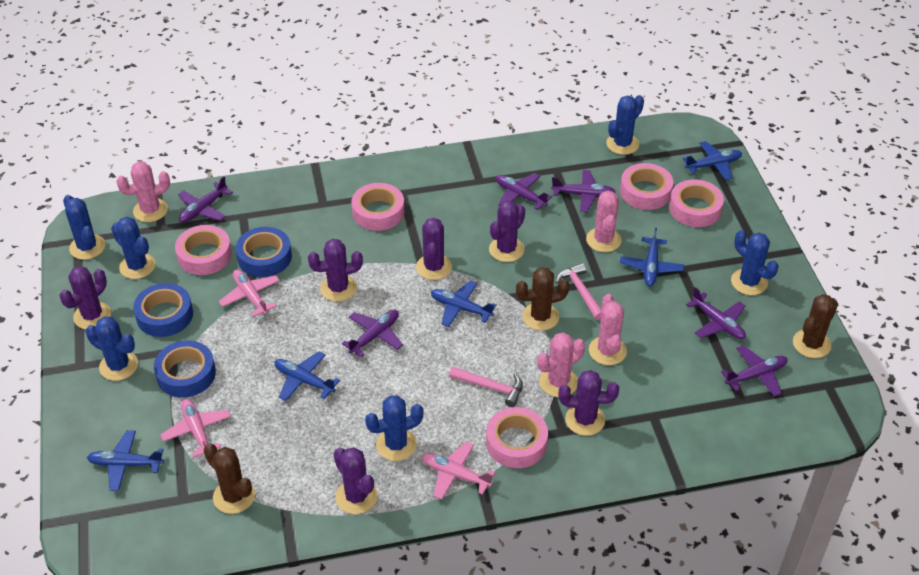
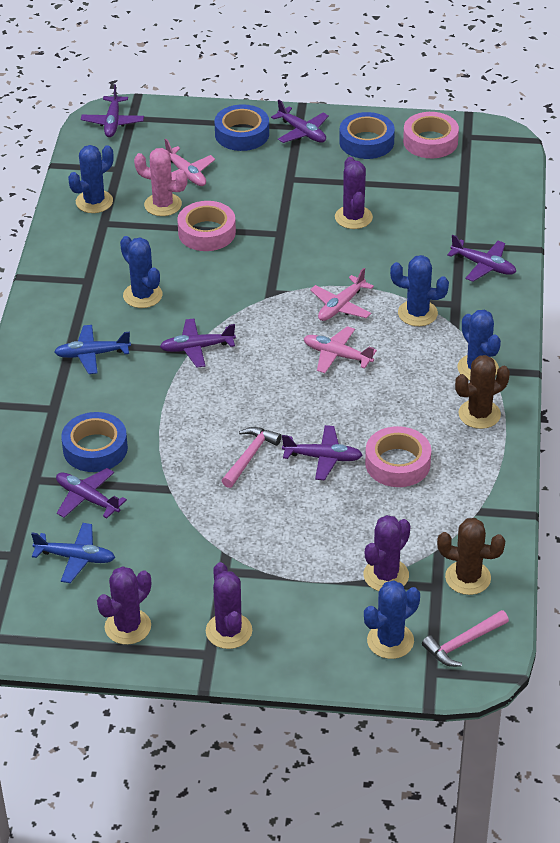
blue cactus: [63,195,105,260] [86,316,138,381] [111,217,156,279] [365,395,424,461] [606,95,644,155] [731,230,779,295] = 6 -> [68,145,114,213] [120,236,163,308] [364,580,420,659] [390,255,449,326] [457,310,501,380] = 5
blue plane: [87,430,164,491] [274,351,340,401] [431,281,496,327] [620,228,684,286] [683,141,742,180] = 5 -> [31,523,115,583] [54,325,131,374] = 2
brown cactus: [204,443,255,514] [516,267,570,331] [793,294,838,358] = 3 -> [437,518,506,595] [455,355,510,429] = 2
pink cactus: [116,162,170,222] [537,332,585,397] [586,191,621,252] [589,294,627,365] = 4 -> [134,148,187,216] = 1
pink tape: [175,225,232,275] [352,183,404,231] [486,407,548,468] [620,163,673,210] [669,179,724,227] = 5 -> [177,201,236,251] [365,426,431,487] [403,112,459,158] = 3
purple cactus: [60,266,111,329] [308,239,363,302] [334,447,378,514] [416,218,452,280] [489,200,525,262] [558,370,619,436] = 6 -> [97,566,151,645] [206,562,252,649] [335,157,373,229] [364,515,410,591] = 4

